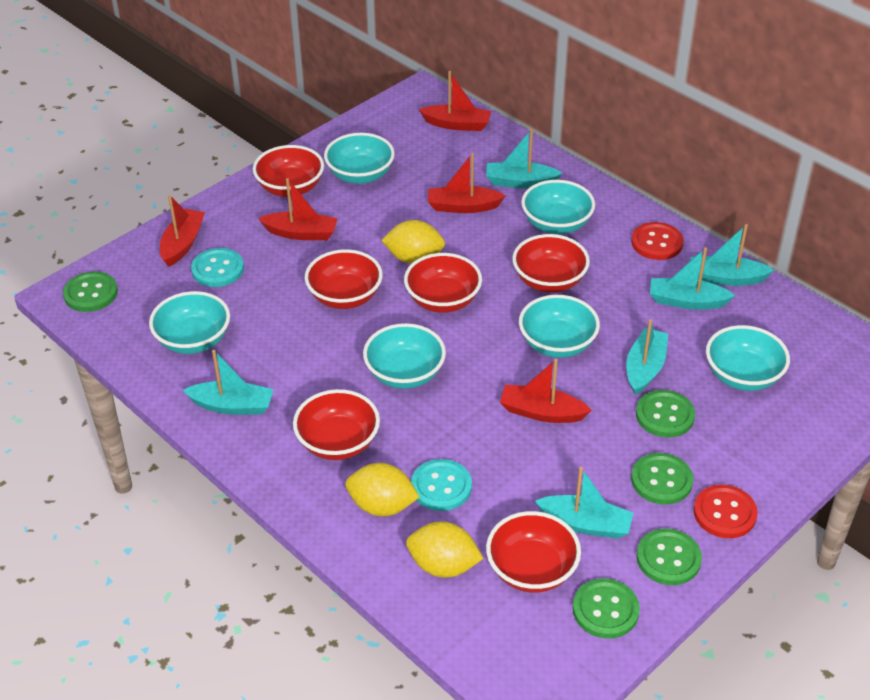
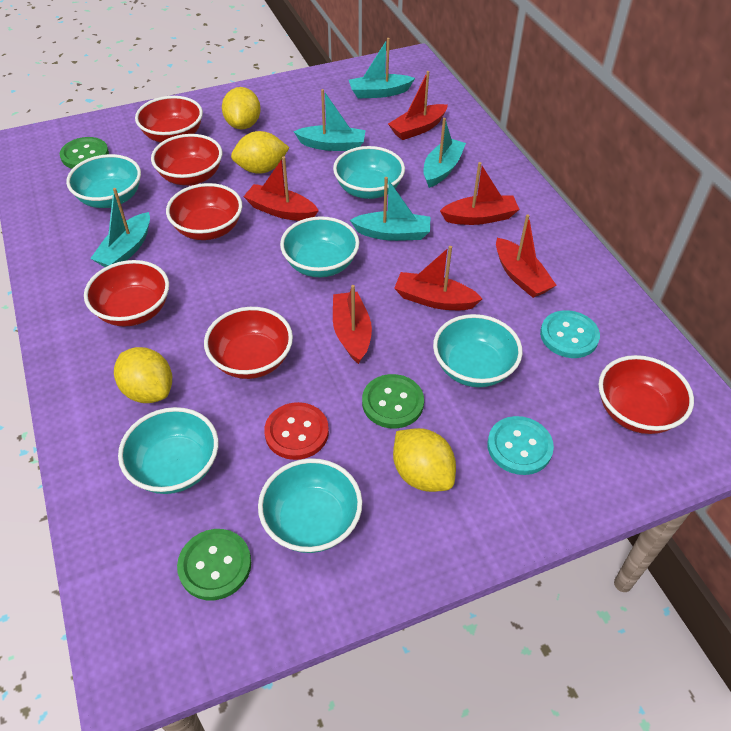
green button: [63,271,118,312] [573,578,640,639] [631,453,693,505] [636,390,695,438] [636,528,702,585] = 5 -> [60,137,109,169] [177,529,251,600] [362,374,424,428] = 3
red boat: [160,195,205,267] [258,178,338,240] [419,71,491,131] [428,153,506,213] [500,359,592,423] = 5 -> [243,157,319,221] [333,285,372,364] [388,71,448,140] [394,246,482,310] [440,162,520,225] [496,214,557,298] = 6
red button: [631,222,684,260] [694,485,758,538] = 2 -> [264,402,329,460] = 1
turquoise boat: [183,350,274,415] [486,129,562,189] [535,467,634,539] [626,319,668,395] [650,247,735,310] [691,224,774,286] = 6 -> [90,188,150,267] [293,89,366,151] [349,38,415,99] [350,177,430,241] [423,118,466,188] = 5
yellow lemon: [345,463,419,516] [381,220,445,264] [406,521,484,578] = 3 -> [114,347,172,403] [222,87,261,130] [231,131,290,174] [393,428,456,492] = 4

